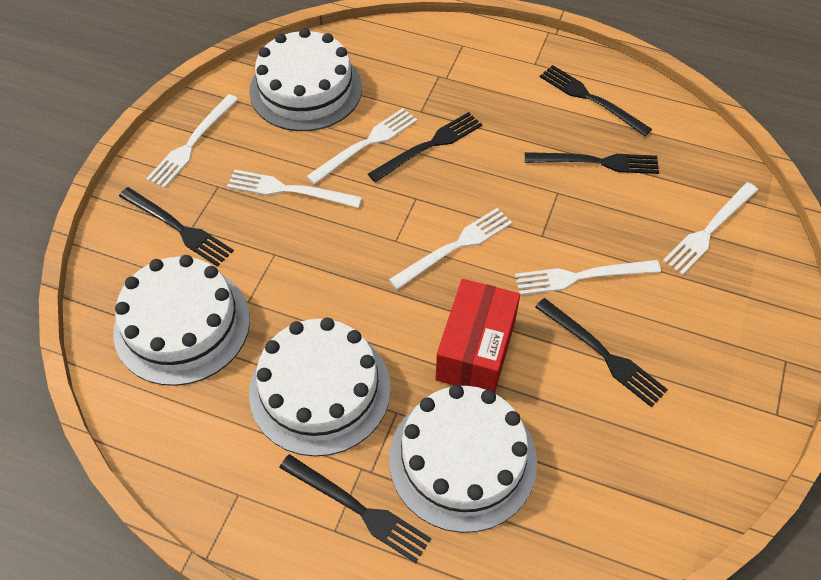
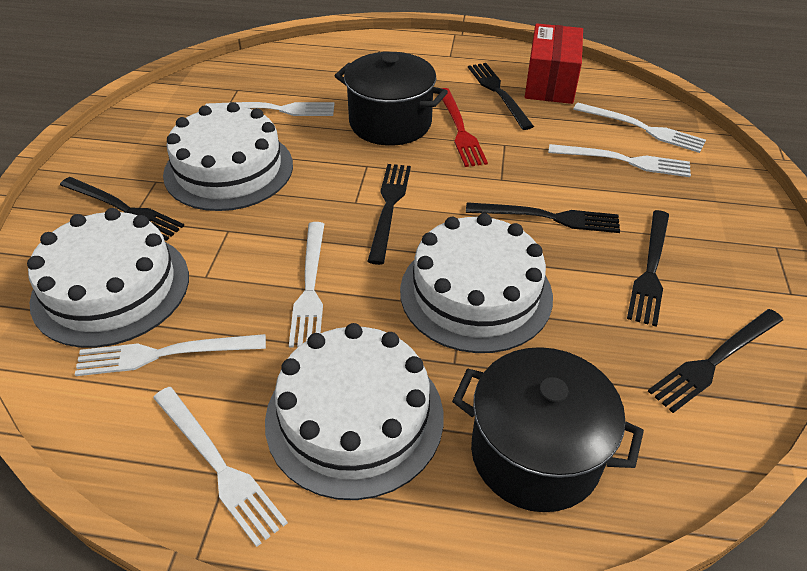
black pot: none = 0 -> [334,52,448,146] [452,347,644,512] = 2
red fork: none = 0 -> [441,88,488,167] = 1

